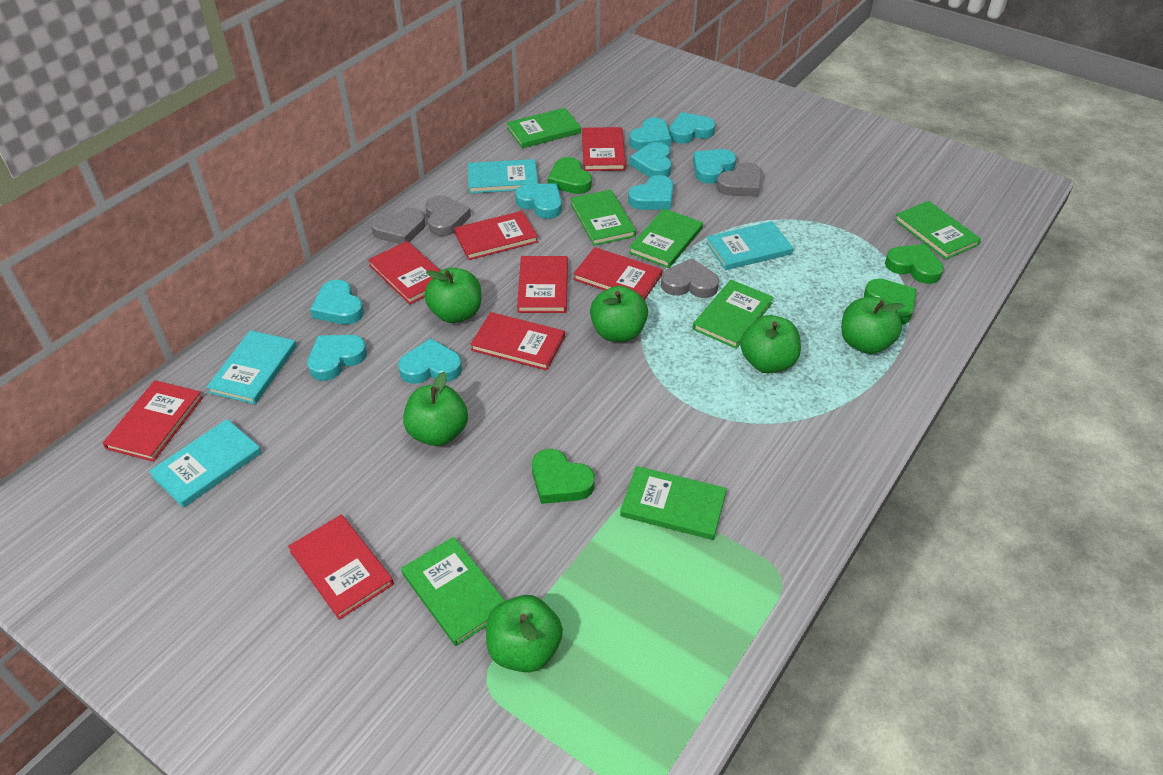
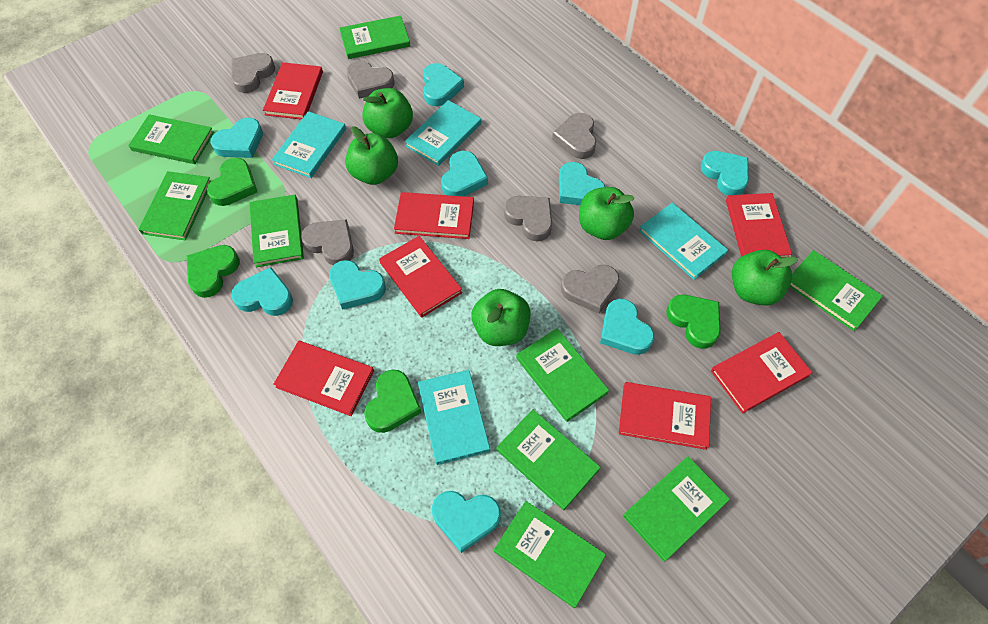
green apple: [403,371,468,446] [424,268,481,323] [486,595,563,672] [590,286,648,342] [740,315,801,373] [841,297,905,354] = 6 -> [345,126,398,185] [362,88,413,138] [471,289,530,346] [579,187,634,240] [732,250,798,306] = 5
green book: [401,537,505,646] [507,108,581,148] [570,190,636,246] [620,466,727,540] [629,208,703,268] [692,280,774,349] [895,201,981,259] = 7 -> [128,114,214,164] [138,171,211,240] [249,194,304,267] [339,16,410,59] [494,501,606,608] [497,409,601,510] [516,328,609,422] [623,457,730,562] [790,250,883,331] = 9
grey heart: [371,208,425,244] [425,196,471,236] [661,258,719,298] [716,162,762,197] = 4 -> [231,53,275,93] [301,219,354,265] [347,61,395,99] [504,196,552,241] [552,113,596,159] [561,265,620,314] = 6
red book: [103,380,203,462] [288,515,394,620] [368,241,440,304] [454,211,538,260] [470,312,565,371] [517,256,568,313] [573,247,662,300] [582,127,626,171] = 8 -> [263,62,323,120] [273,341,374,416] [379,236,462,318] [394,192,474,239] [619,382,711,450] [711,332,813,414] [726,193,792,258] = 7

